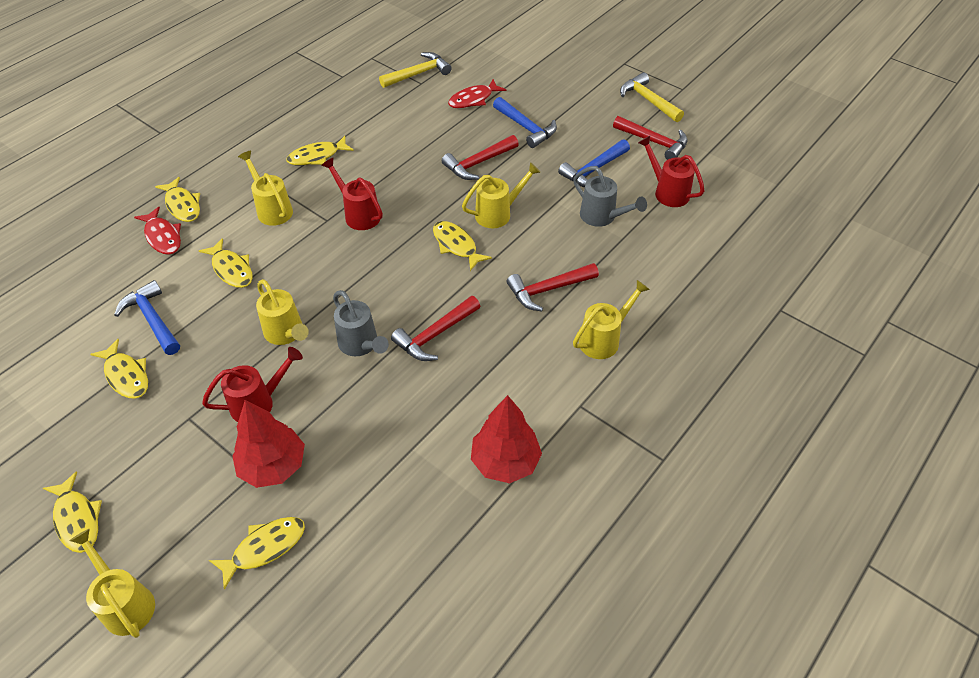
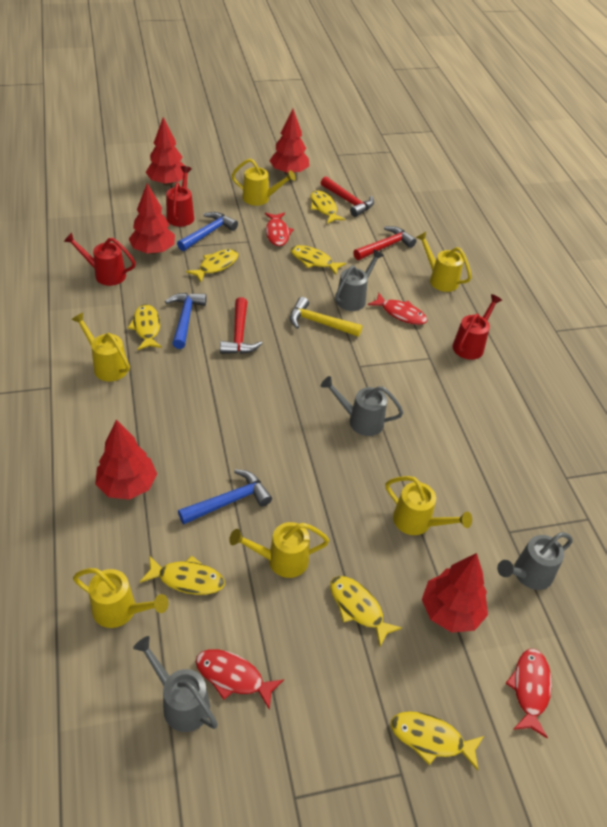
grey watering can: [333,290,389,356] [573,166,647,227] = 2 -> [133,636,218,732] [321,376,403,436] [335,249,384,311] [497,532,573,590] = 4
red fish: [134,207,181,255] [448,79,506,108] = 2 -> [196,649,284,710] [265,213,294,246] [368,293,428,325] [505,649,552,738] = 4
red hammer: [391,296,481,361] [442,135,519,180] [507,263,599,311] [613,116,688,160] = 4 -> [220,297,263,354] [321,176,374,217] [353,226,417,260] = 3
red tree: [232,400,305,488] [471,395,542,483] = 2 -> [95,419,157,500] [129,183,175,254] [145,117,188,186] [269,109,309,175] [422,553,488,633] = 5
yellow hammer: [379,52,452,88] [620,72,684,122] = 2 -> [290,297,362,337] = 1
yellow watering can: [69,529,155,638] [238,151,293,226] [256,279,309,345] [462,162,541,228] [573,280,650,359] = 5 -> [71,313,130,382] [73,568,169,628] [229,522,329,578] [231,159,296,206] [386,476,472,535] [416,232,472,292] = 6

